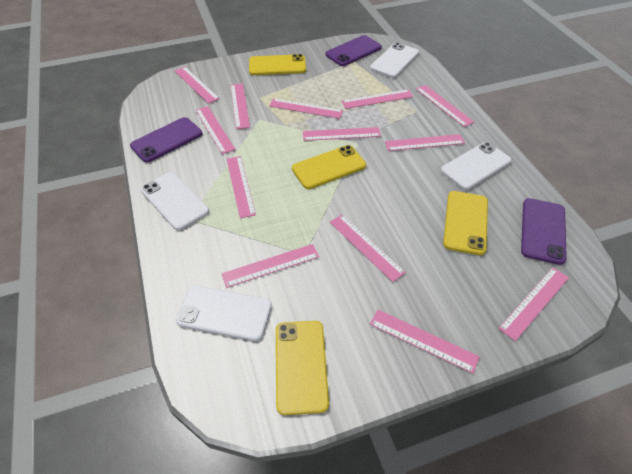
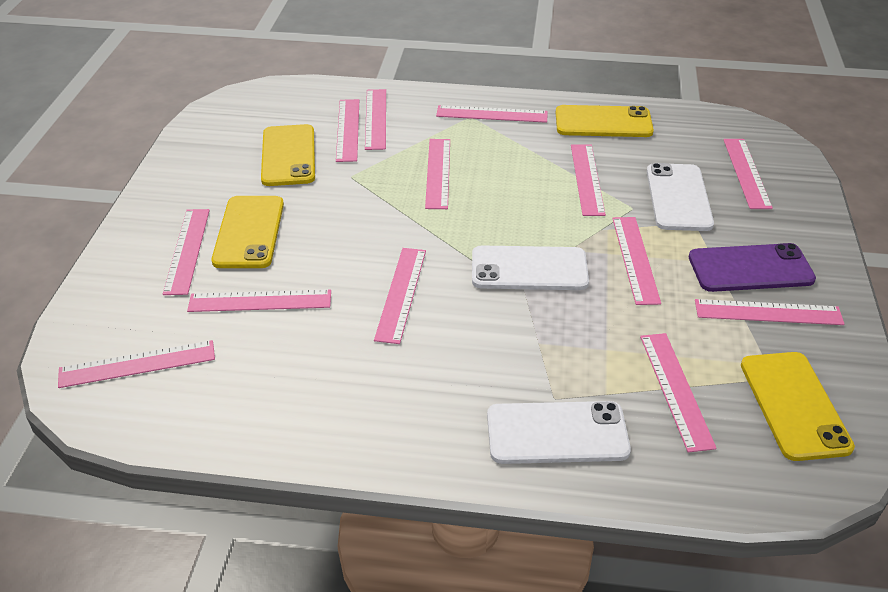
purple phone: [130,117,202,162] [325,35,382,66] [521,198,567,265] = 3 -> [689,243,816,292] = 1
white phone: [141,172,209,230] [176,286,272,341] [370,42,419,78] [441,142,512,190] = 4 -> [472,245,589,290] [487,401,631,464] [647,163,714,231] = 3

